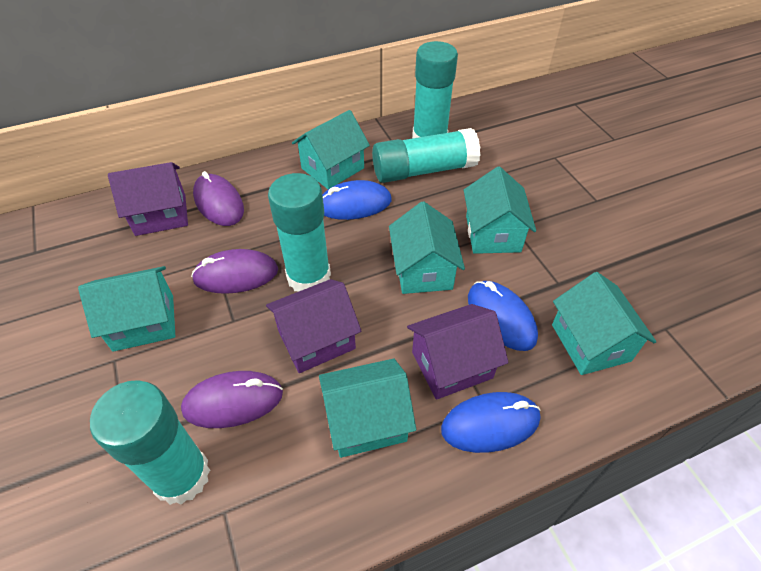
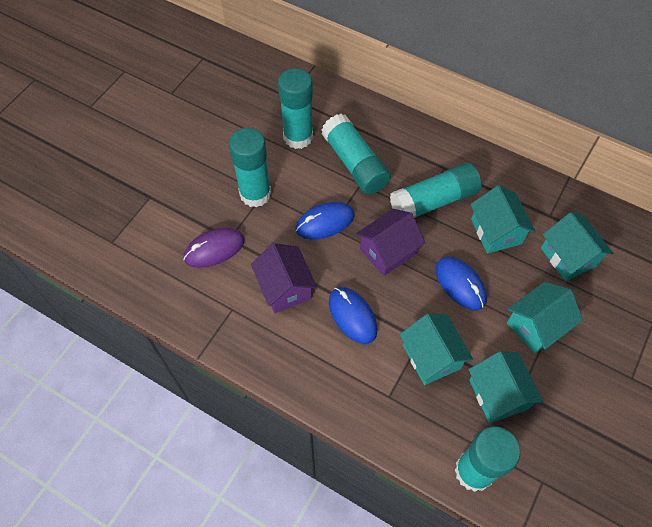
purple house: [108,162,188,236] [266,279,361,373] [407,304,509,400] = 3 -> [251,243,317,313] [356,209,425,276] = 2
purple mouse: [181,371,283,428] [191,249,278,294] [193,171,244,226] = 3 -> [183,228,245,268] = 1
turquoise glue stick: [90,380,210,505] [268,173,331,291] [372,128,481,183] [412,41,458,138] = 4 -> [229,128,271,207] [278,68,313,149] [321,114,391,195] [390,162,482,218] [455,426,520,492] = 5
turquoise house: [78,266,175,352] [292,110,370,189] [319,359,416,458] [389,201,465,294] [464,166,536,254] [552,272,656,375] = 6 -> [400,314,473,385] [468,351,543,423] [470,185,535,254] [507,282,583,354] [541,212,613,281] = 5

